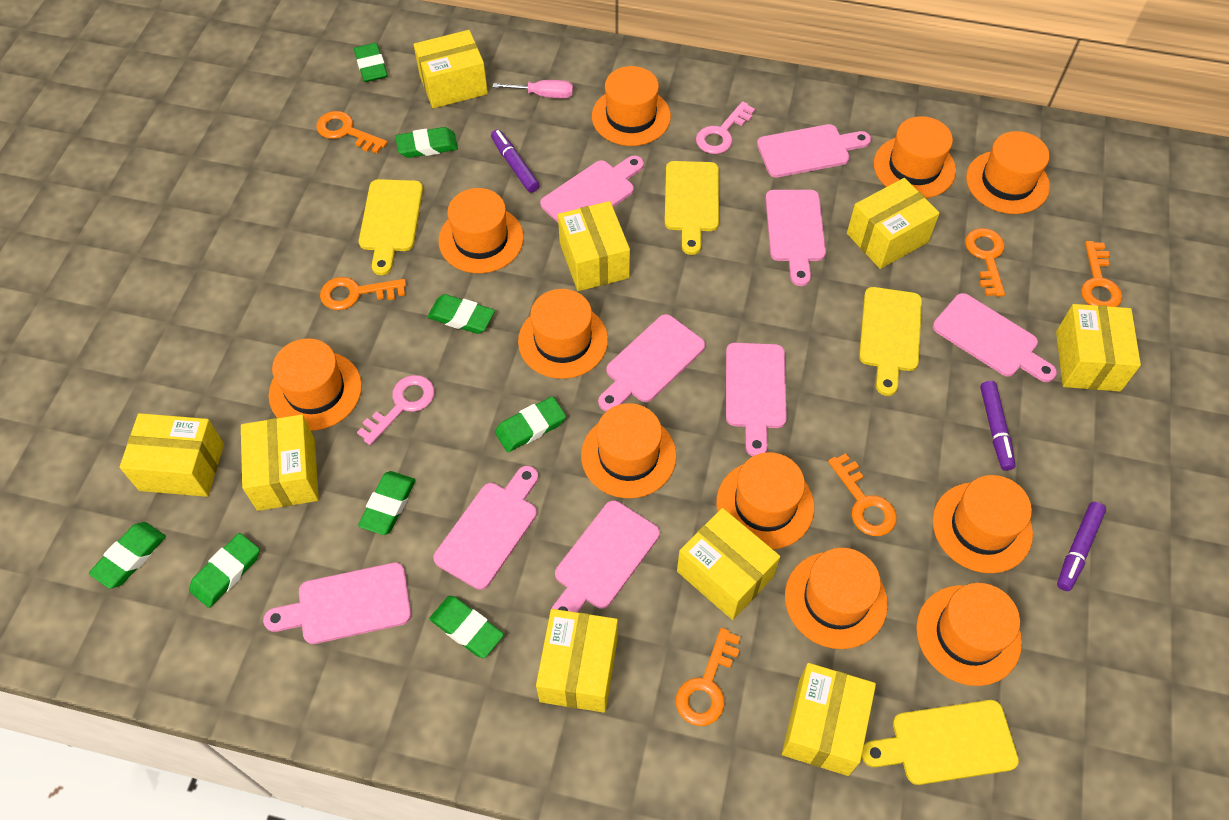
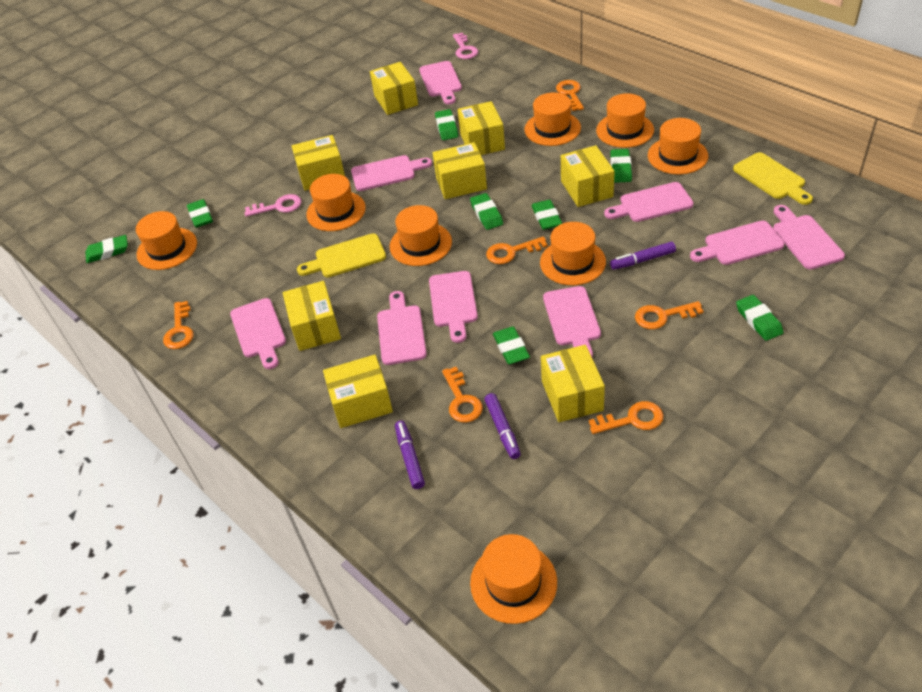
orange hat: [269,338,362,431] [438,188,524,273] [518,289,608,379] [581,403,676,498] [592,66,671,146] [716,452,814,549] [785,548,888,649] [874,116,956,198] [916,583,1022,686] [933,475,1033,573] [966,131,1050,214] = 11 -> [136,211,197,270] [306,174,366,231] [390,205,452,266] [470,534,557,624] [525,92,581,146] [540,222,606,285] [596,93,654,148] [648,118,708,174] = 8
pink screwdriver: [493,80,573,99] = 1 -> none = 0
yellow box: [120,413,224,497] [241,414,319,511] [414,30,488,108] [536,609,618,713] [558,201,630,291] [677,508,780,620] [782,663,876,776] [847,178,940,269] [1056,304,1141,392] = 9 -> [283,281,341,351] [292,135,345,191] [323,355,393,428] [370,62,418,115] [433,142,487,199] [458,101,505,155] [541,345,605,422] [561,145,615,207] = 8
yellow cutting board: [359,179,423,275] [665,161,719,255] [859,287,922,396] [861,700,1019,785] = 4 -> [297,233,386,277] [733,152,813,205] = 2

